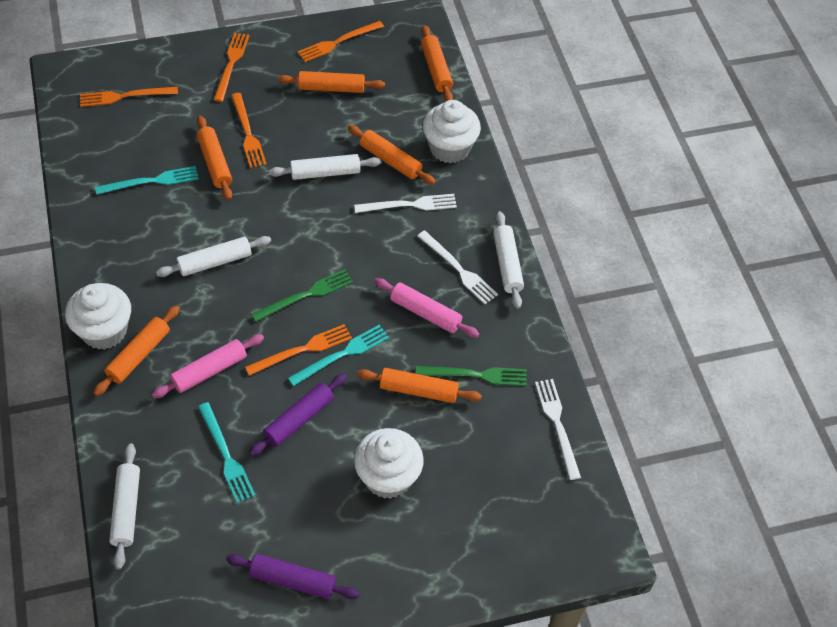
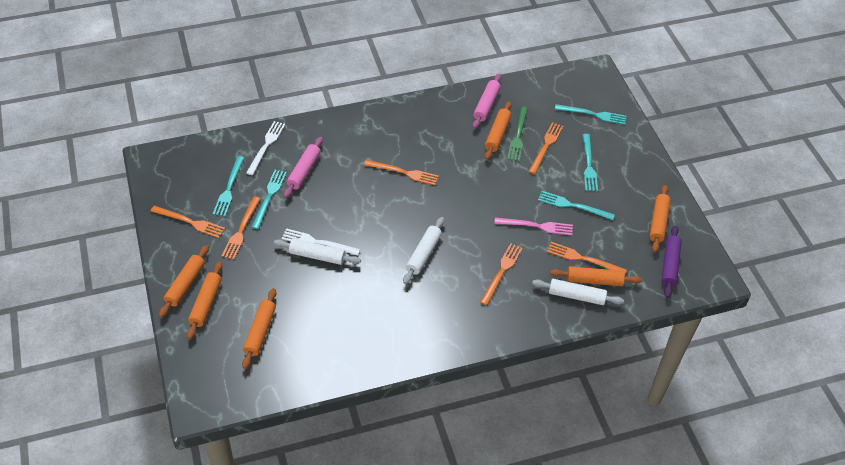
green fork: [251,269,353,322] [416,366,527,386] = 2 -> [507,107,528,161] = 1
orange fork: [80,87,178,107] [214,33,249,102] [231,93,267,168] [245,324,352,376] [298,21,384,62] = 5 -> [151,206,225,238] [222,196,261,260] [364,160,439,185] [480,243,523,306] [528,122,563,174] [547,242,627,274] = 6
pink fork: none = 0 -> [494,218,573,236] = 1
purple rolling pin: [226,554,360,599] [249,374,347,457] = 2 -> [661,226,682,298] = 1
turquoise fork: [95,166,199,195] [198,402,256,503] [288,325,389,386] = 3 -> [213,156,244,216] [251,170,287,229] [538,191,615,220] [555,104,627,125] [582,134,598,191] = 5
white cupcake: [65,283,131,350] [354,428,424,499] [423,100,481,163] = 3 -> none = 0
white fork: [354,194,457,213] [418,230,498,304] [535,379,581,480] = 3 -> [246,121,285,175] [282,228,360,256] = 2
white rolling pin: [109,443,140,570] [156,236,271,277] [269,154,381,180] [493,211,524,309] = 4 -> [274,239,361,265] [403,217,444,284] [532,279,624,305] = 3

